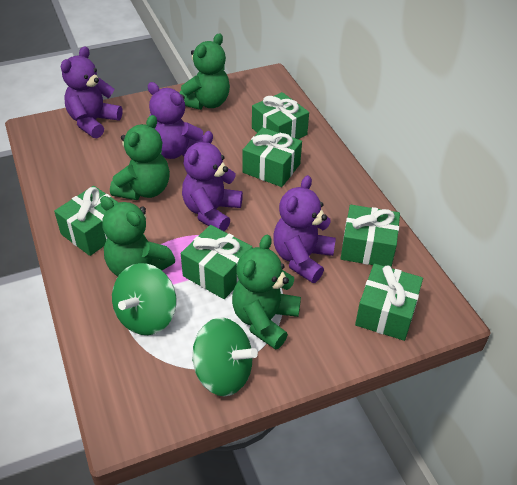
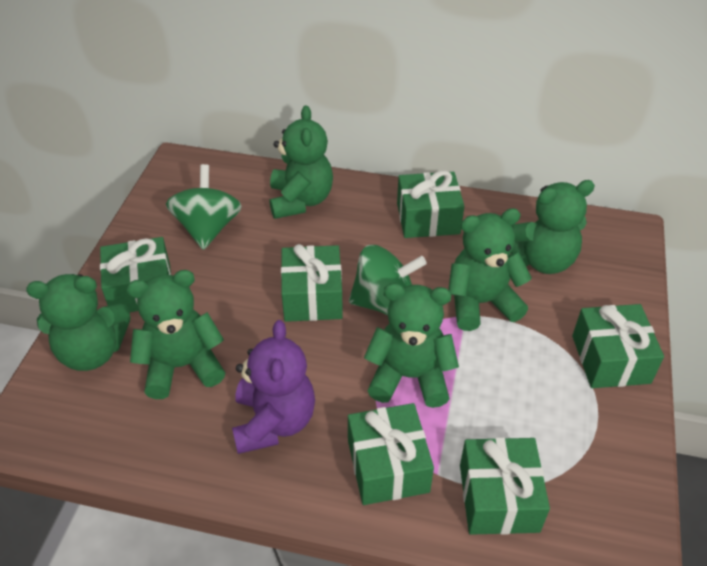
green teddy bear: [100,196,175,277] [110,115,170,200] [179,33,230,110] [232,235,301,350] = 4 -> [26,274,131,371] [126,270,225,399] [270,105,333,219] [364,283,459,408] [448,208,532,331] [511,180,595,274] = 6
purple teddy bear: [61,46,123,138] [148,82,204,159] [182,131,243,231] [273,175,336,283] = 4 -> [232,320,315,454] = 1

